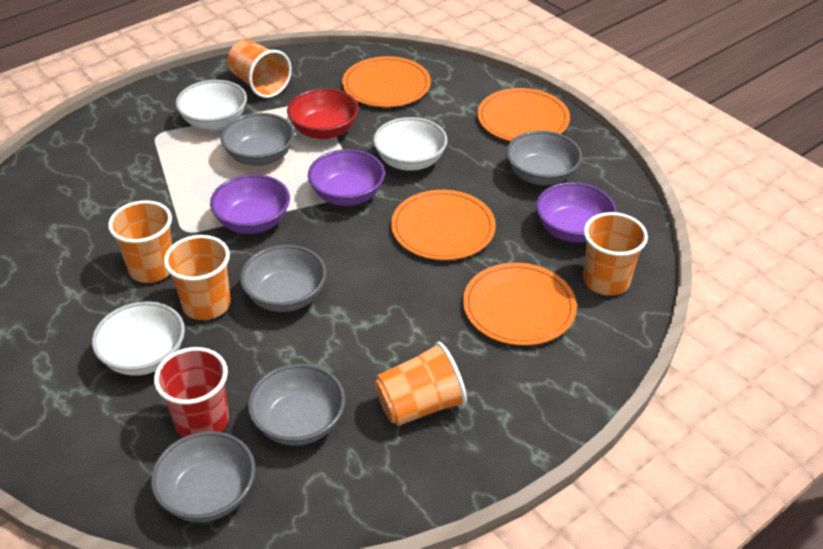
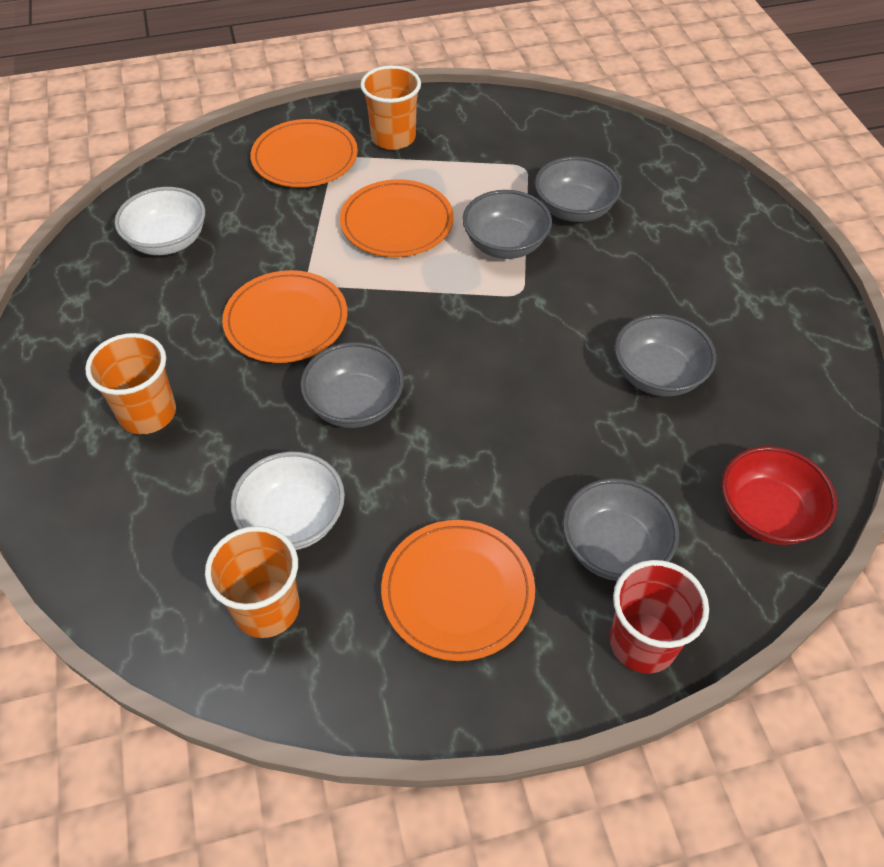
orange cup: [108,200,172,283] [164,235,231,320] [227,40,292,98] [374,342,467,426] [583,212,648,296] = 5 -> [85,333,176,434] [205,526,300,638] [360,66,421,150] = 3
purple bowl: [210,174,290,234] [308,149,385,206] [536,182,617,243] = 3 -> none = 0
white bowl: [92,301,185,376] [176,80,247,130] [373,117,447,171] = 3 -> [115,187,205,255] [231,452,345,550] = 2

